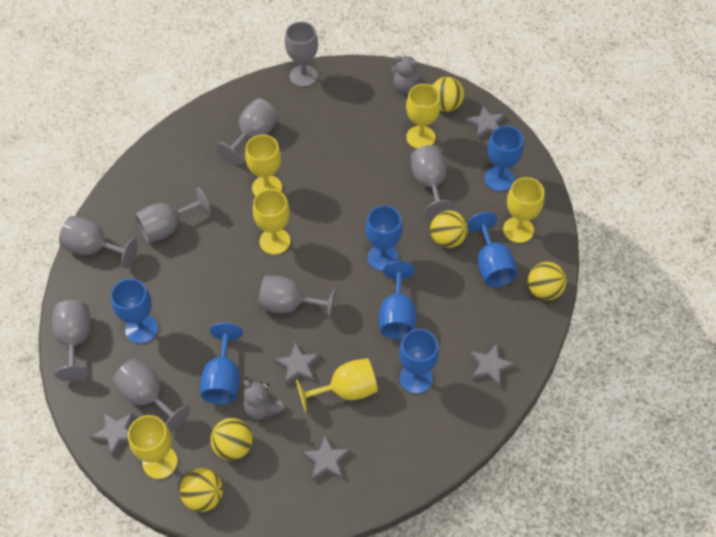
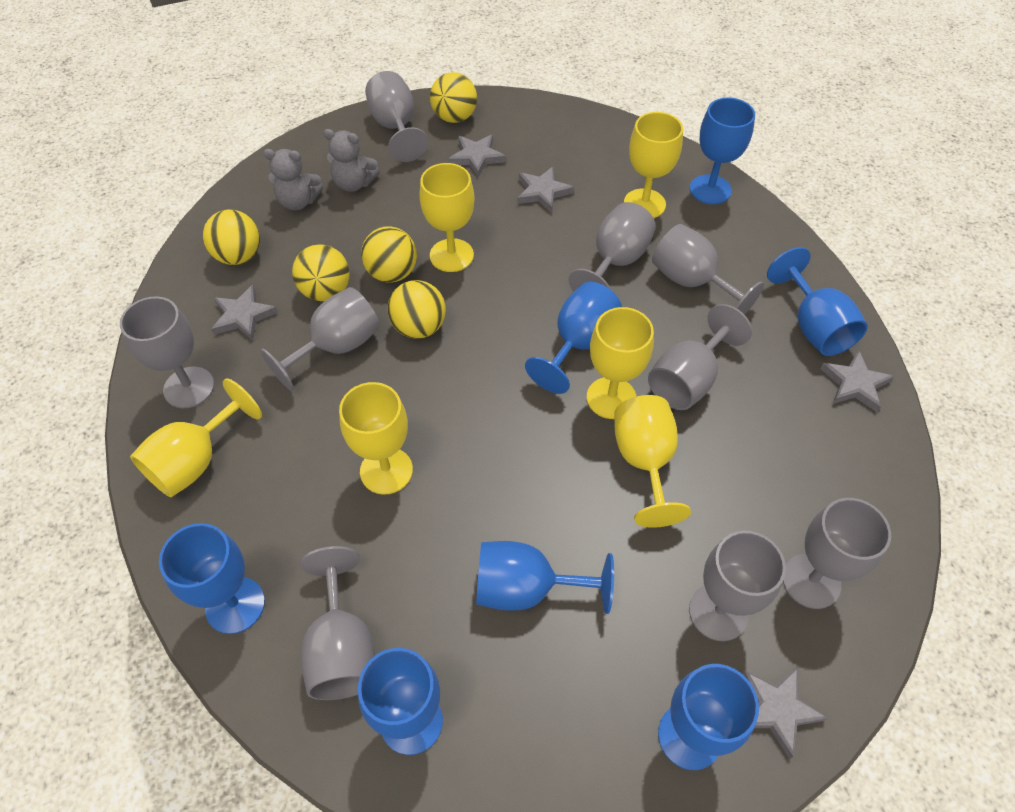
grey goblet: [52,300,91,381] [59,216,138,268] [112,358,190,432] [135,187,211,243] [216,98,279,165] [258,275,336,321] [285,22,318,87] [411,145,455,218] = 8 -> [120,296,214,408] [260,287,380,391] [300,546,375,700] [365,71,428,162] [569,202,656,292] [648,304,752,410] [652,224,764,315] [689,531,786,641] [783,498,891,609] = 9

